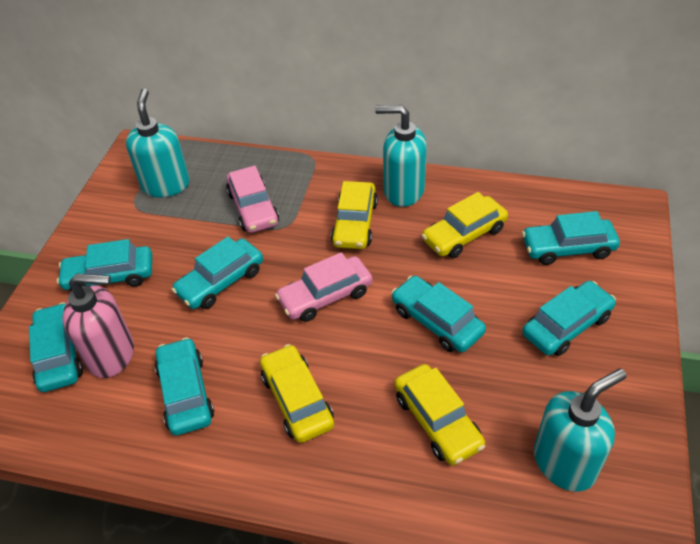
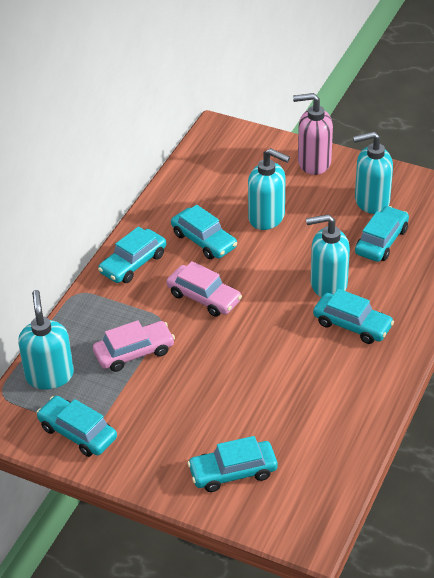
turquoise car: [29,302,83,392] [57,239,152,291] [154,338,214,436] [172,237,263,309] [391,276,486,352] [522,211,620,265] [522,281,616,356] = 7 -> [36,396,117,457] [98,226,166,283] [171,205,237,259] [187,436,278,492] [313,289,394,344] [355,206,409,262] = 6
turquoise soap dispenser: [126,89,189,198] [375,105,427,207] [534,369,627,492] = 3 -> [18,290,74,390] [248,148,290,230] [306,214,350,298] [353,131,393,214] = 4
yellow car: [260,344,334,443] [331,181,378,249] [394,364,485,465] [422,192,508,258] = 4 -> none = 0

